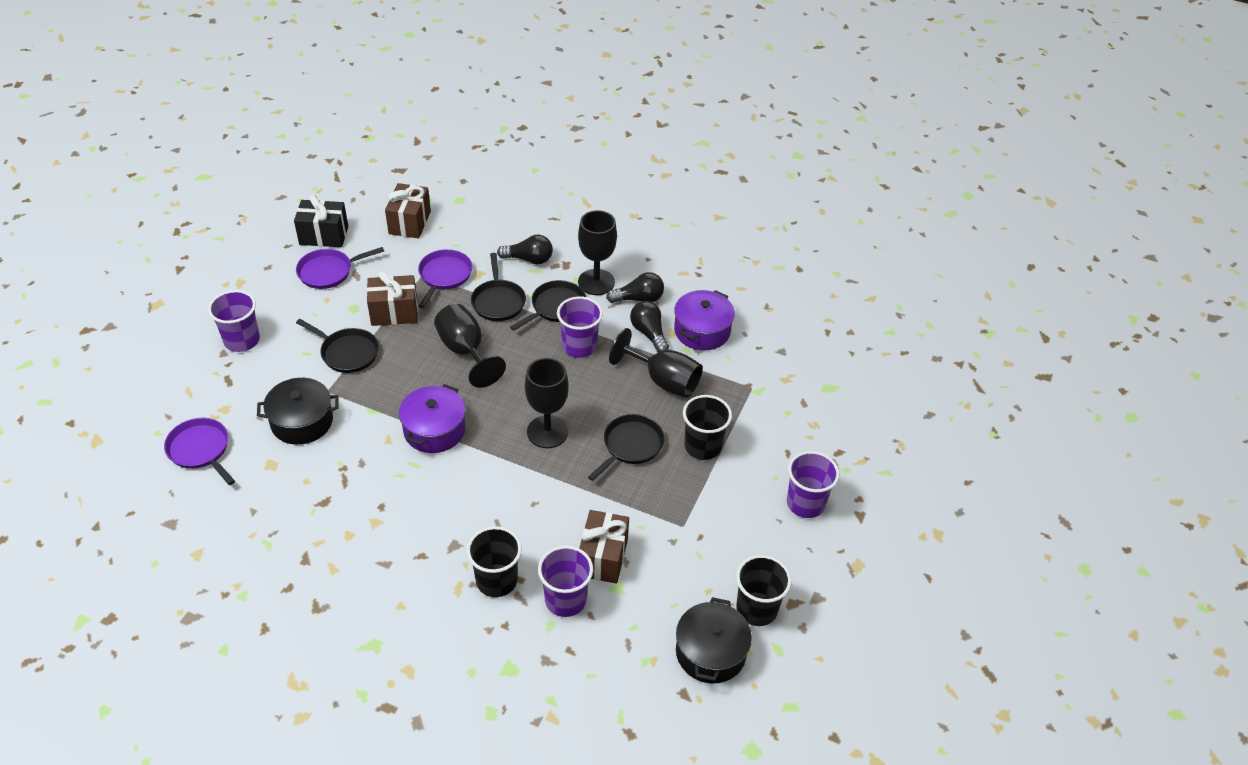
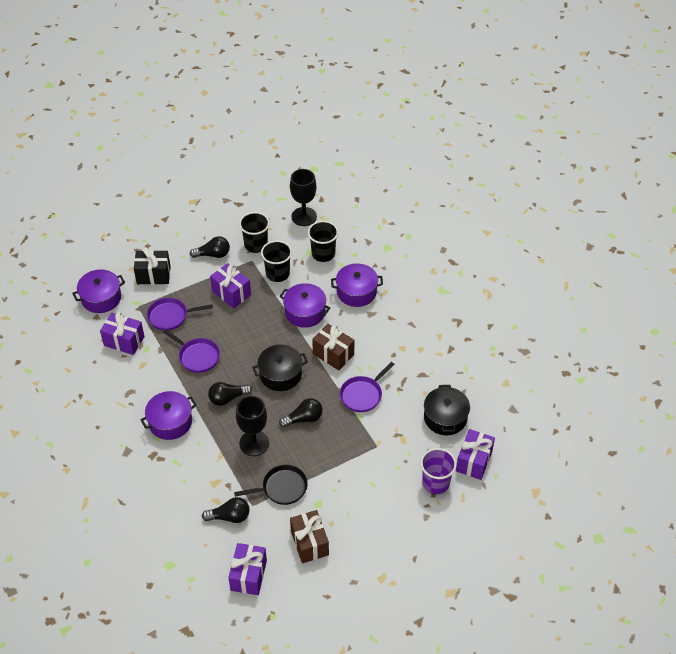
black goblet: [434,304,506,388] [525,358,569,448] [578,210,617,295] [609,328,703,398] = 4 -> [236,396,269,456] [290,169,317,226] = 2
black light bulb: [497,235,553,265] [606,272,664,303] [630,301,669,352] = 3 -> [190,236,230,258] [202,497,250,523] [208,382,252,406] [279,398,323,428] = 4
black pan: [296,319,379,373] [471,253,526,321] [510,280,586,331] [588,414,665,481] = 4 -> [234,465,308,505] = 1
brown gift: [367,271,418,326] [385,183,431,238] [579,510,629,584] = 3 -> [290,510,329,563] [312,324,355,370] = 2
purple cup: [208,290,260,352] [538,545,593,617] [557,296,603,358] [787,451,840,518] = 4 -> [420,448,457,494] = 1
purple gift: none = 0 -> [100,312,145,355] [210,263,251,308] [228,543,267,595] [456,429,495,480] = 4
purple pot: [399,384,465,453] [674,290,735,351] = 2 -> [72,270,125,313] [141,391,196,440] [280,283,330,328] [331,263,383,307] = 4

